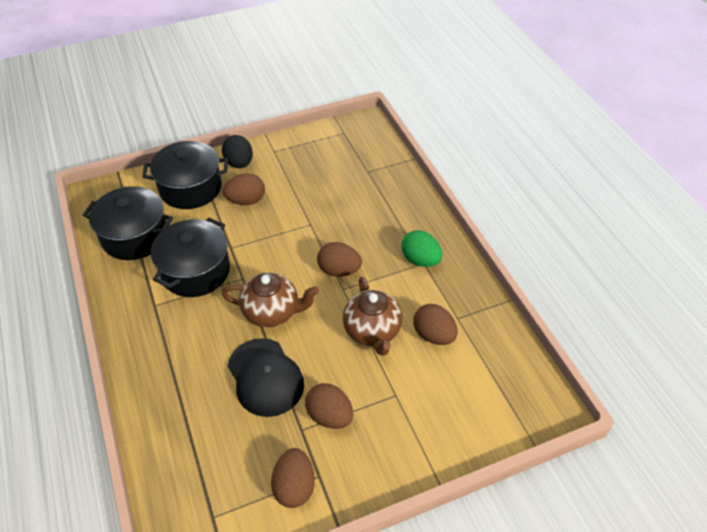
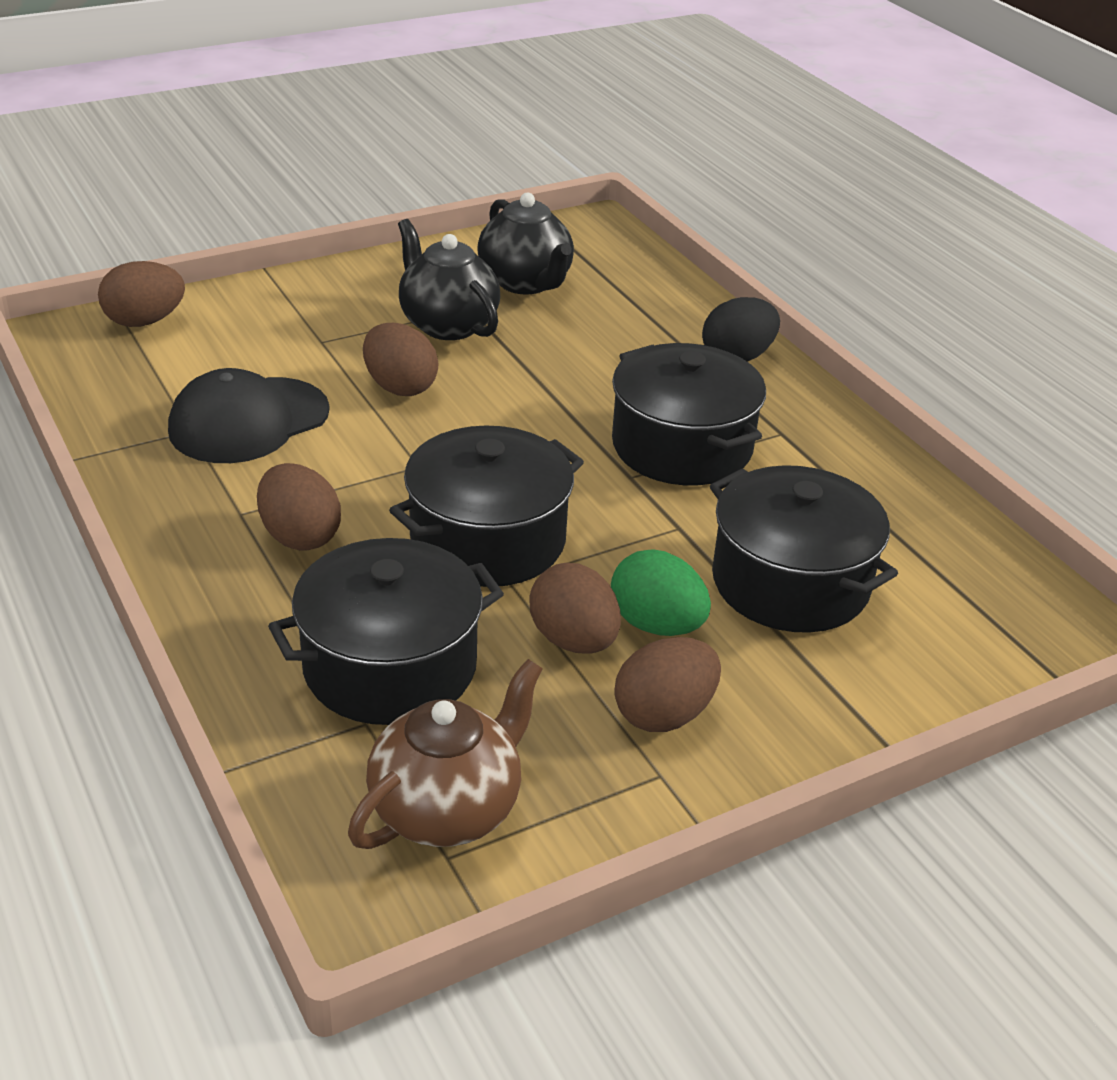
black pot: [83,186,173,260] [142,141,228,209] [151,218,230,297] = 3 -> [268,538,504,725] [389,425,584,587] [612,343,766,485] [710,465,898,633] = 4
black teapot: none = 0 -> [398,219,500,340] [477,193,574,295] = 2
brown teapot: [222,273,319,328] [343,277,402,356] = 2 -> [348,659,543,849] = 1

